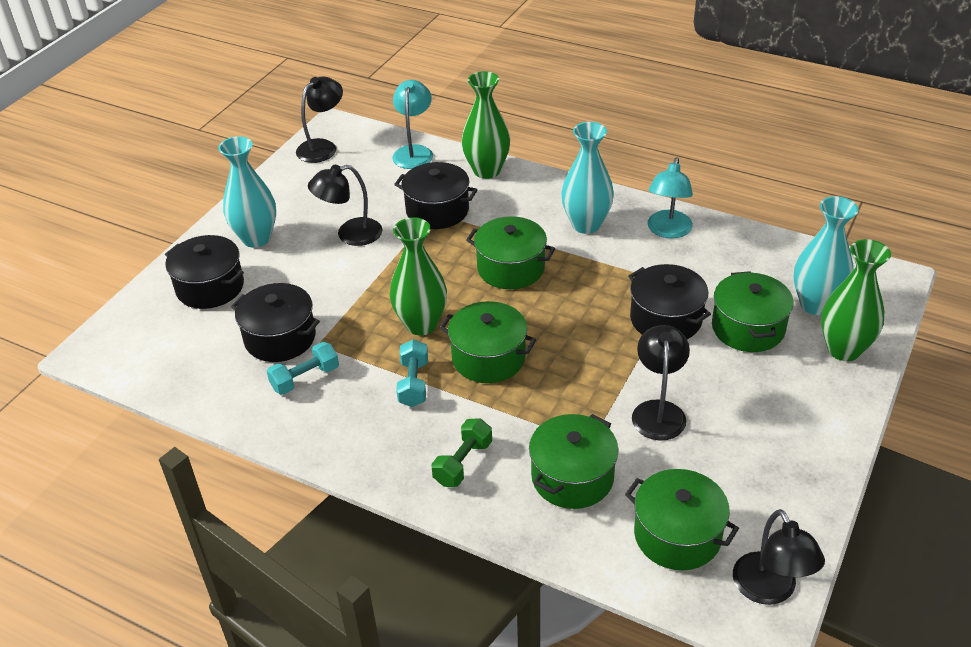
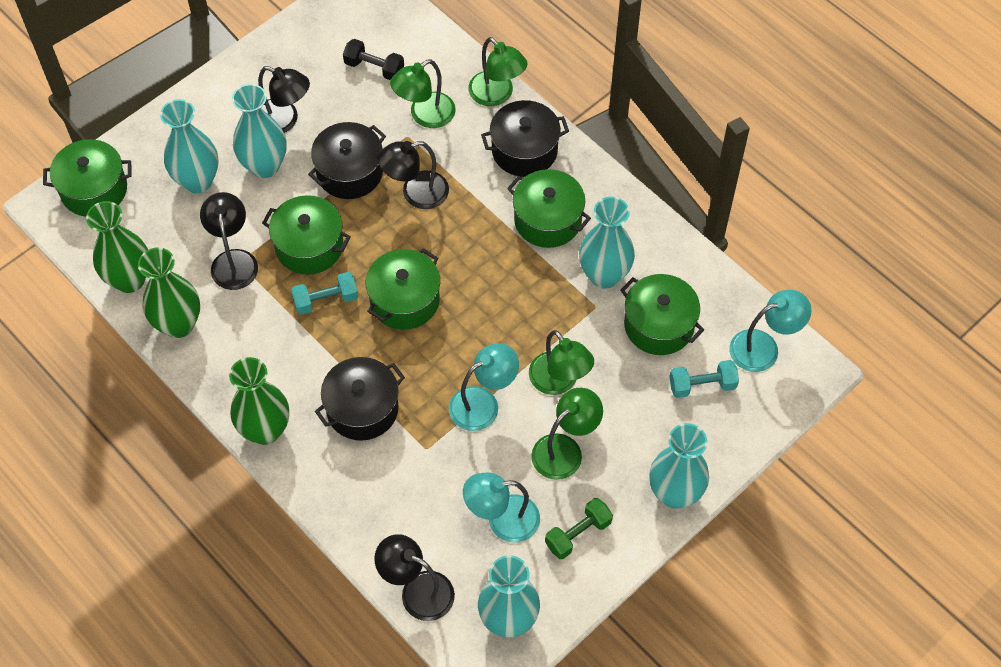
black dumbbell: none = 0 -> [343,39,404,80] = 1
black pot: [165,235,244,309] [231,283,320,362] [394,162,477,229] [628,264,711,339] = 4 -> [308,122,386,199] [315,357,405,441] [481,100,569,177] = 3
green lamp: none = 0 -> [390,59,455,128] [468,37,528,106] [529,330,594,395] [531,388,603,480] = 4
turquoise lamp: [392,80,433,169] [648,158,693,238] = 2 -> [449,343,519,431] [463,472,540,542] [729,290,812,372] = 3
turquoise vase: [218,136,276,248] [561,122,614,234] [793,196,859,315] = 3 -> [160,99,218,193] [232,84,287,178] [478,555,540,637] [579,197,635,288] [649,423,709,509] = 5

